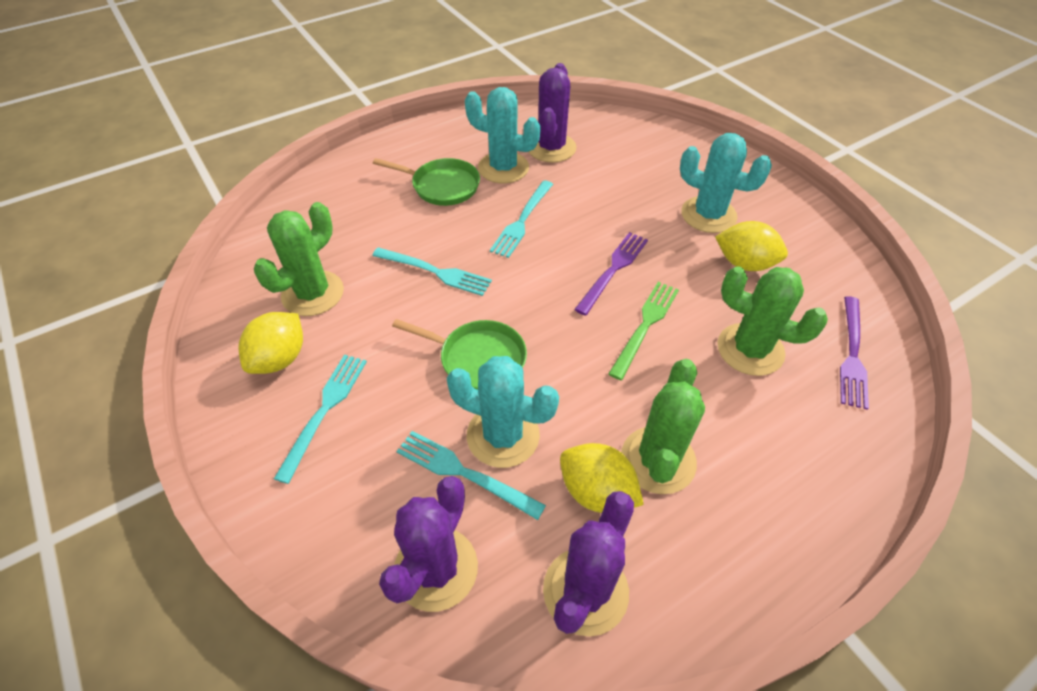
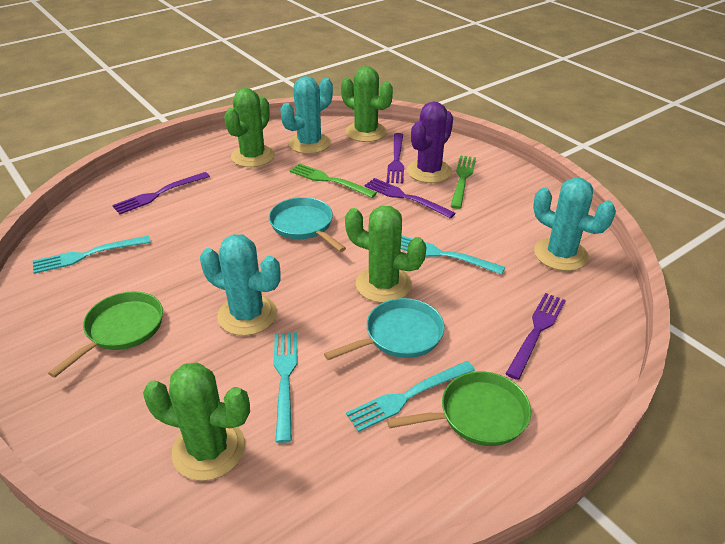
green cactus: [254,202,344,316] [621,359,705,494] [717,266,828,376] = 3 -> [143,362,250,481] [224,88,275,167] [341,66,393,142] [345,206,426,303] = 4
green fork: [608,282,679,380] = 1 -> [290,163,377,198] [450,155,476,209] = 2
purple cactus: [379,476,478,612] [529,63,576,163] [543,491,634,637] = 3 -> [407,101,453,183] = 1
purple fork: [574,232,648,316] [840,296,869,410] = 2 -> [112,172,210,214] [364,178,455,218] [386,133,404,184] [506,293,566,380] = 4
turquoise pan: none = 0 -> [269,197,346,252] [324,298,445,360] = 2
yellow lemon: [238,312,303,374] [560,443,644,513] [715,221,788,271] = 3 -> none = 0

